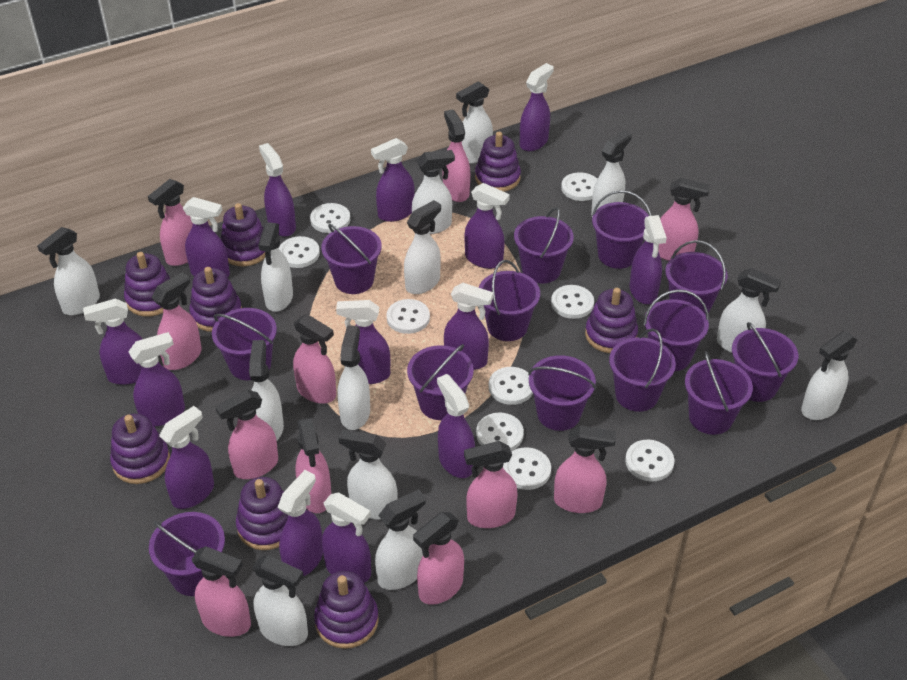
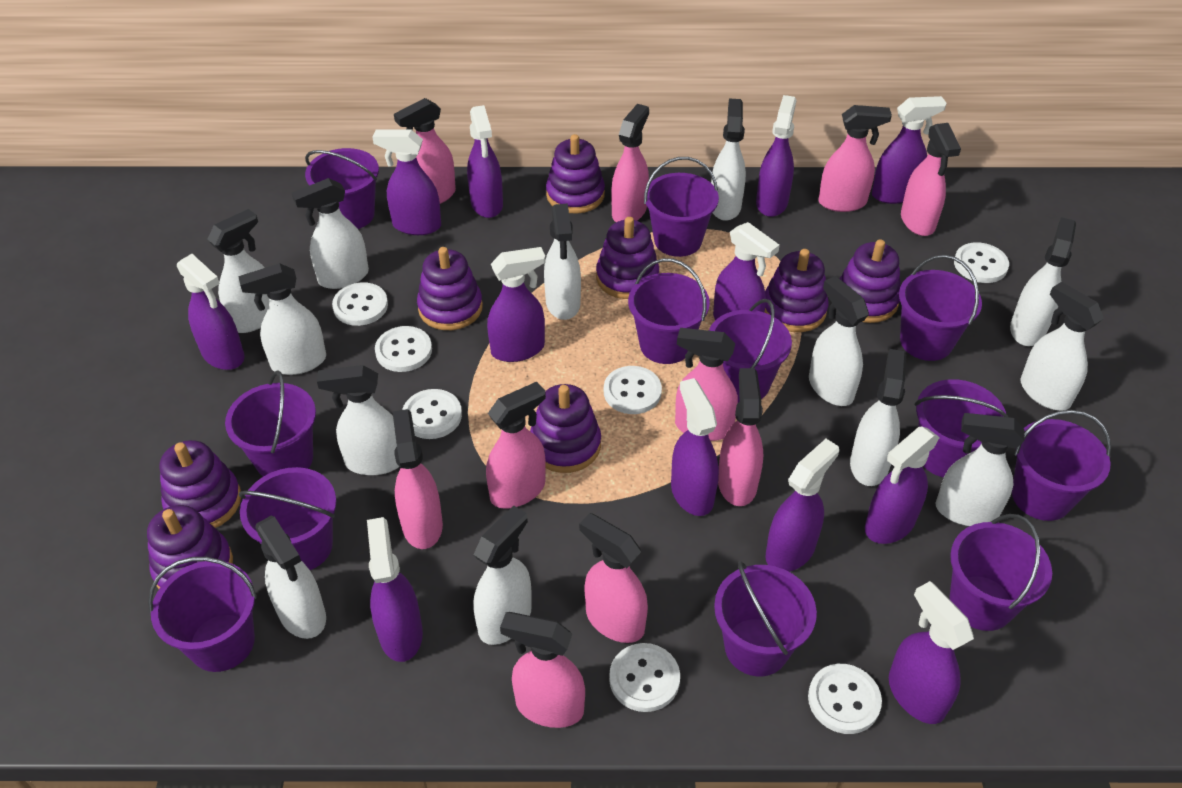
pink spray bottle: [148,179,193,266] [151,272,202,370] [192,546,251,637] [216,390,278,479] [293,314,336,404] [295,418,331,513] [413,512,464,605] [442,109,470,202] [464,441,518,528] [554,425,616,513] [659,178,710,261] = 11 -> [393,409,443,549] [394,98,456,204] [486,382,546,509] [500,612,585,728] [579,513,648,643] [611,104,649,222] [675,328,738,441] [718,368,763,506] [819,105,892,212] [901,123,961,236] = 10
purple bucket: [149,512,225,596] [212,308,277,380] [321,224,382,294] [407,344,474,420] [479,260,540,341] [514,207,574,284] [528,355,596,431] [592,190,651,269] [609,328,676,412] [643,289,709,372] [665,240,728,315] [685,352,753,435] [732,322,798,402] = 13 -> [148,557,257,672] [225,370,316,477] [239,467,336,570] [305,148,379,229] [628,258,710,364] [644,157,719,257] [709,299,792,402] [714,561,817,676] [899,255,982,361] [915,379,1008,477] [950,514,1052,631] [1012,410,1111,521] = 12
purple spray bottle: [83,298,142,385] [128,332,185,426] [159,406,214,509] [183,197,230,277] [259,143,296,237] [278,470,323,576] [322,492,371,583] [336,300,390,384] [371,138,415,222] [437,374,475,478] [444,283,494,370] [465,183,510,269] [520,63,554,151] [630,215,667,304] = 14 -> [177,254,245,370] [367,517,423,662] [373,129,441,235] [467,105,503,218] [487,247,546,362] [671,378,719,516] [713,222,780,320] [756,95,796,217] [765,439,839,572] [865,426,940,544] [872,96,947,204] [889,581,974,724] = 12
white button: [279,236,320,268] [310,203,350,233] [386,299,430,334] [476,413,524,451] [489,367,533,405] [503,447,551,490] [551,285,594,319] [561,172,597,201] [625,440,675,481] = 9 -> [332,282,388,326] [375,326,432,372] [402,389,462,439] [604,366,662,414] [609,643,680,712] [808,664,882,734] [954,242,1009,283] = 7

